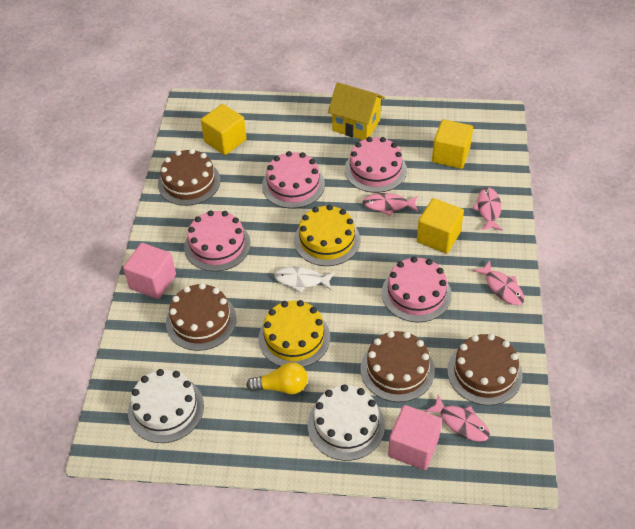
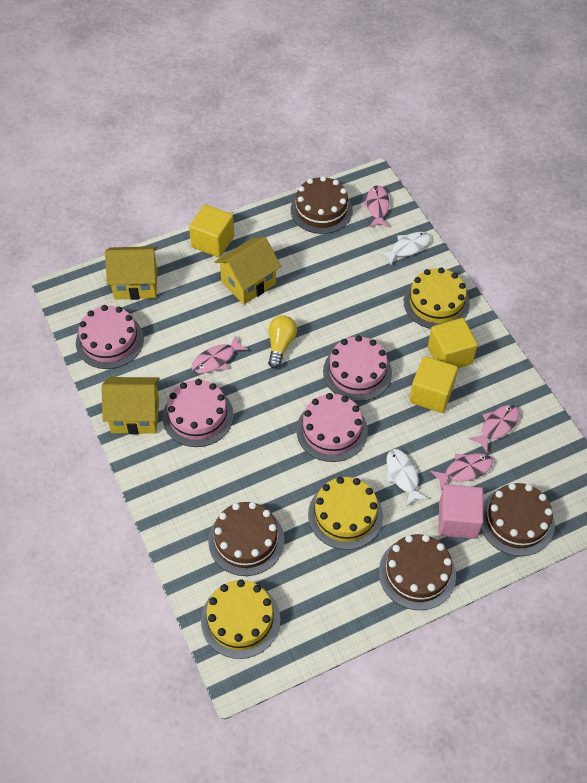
pink cube: [123,243,176,299] [388,405,442,470] = 2 -> [438,484,484,539] = 1
white cake: [128,369,204,443] [308,384,385,461] = 2 -> none = 0
white fish: [274,267,335,293] = 1 -> [379,232,431,265] [386,449,428,507] = 2
yellow cake: [259,300,330,367] [294,205,360,266] = 2 -> [201,579,280,659] [308,477,383,550] [404,267,470,329] = 3
yellow house: [328,82,385,140] = 1 -> [101,377,159,434] [105,246,157,300] [215,237,281,304] = 3

